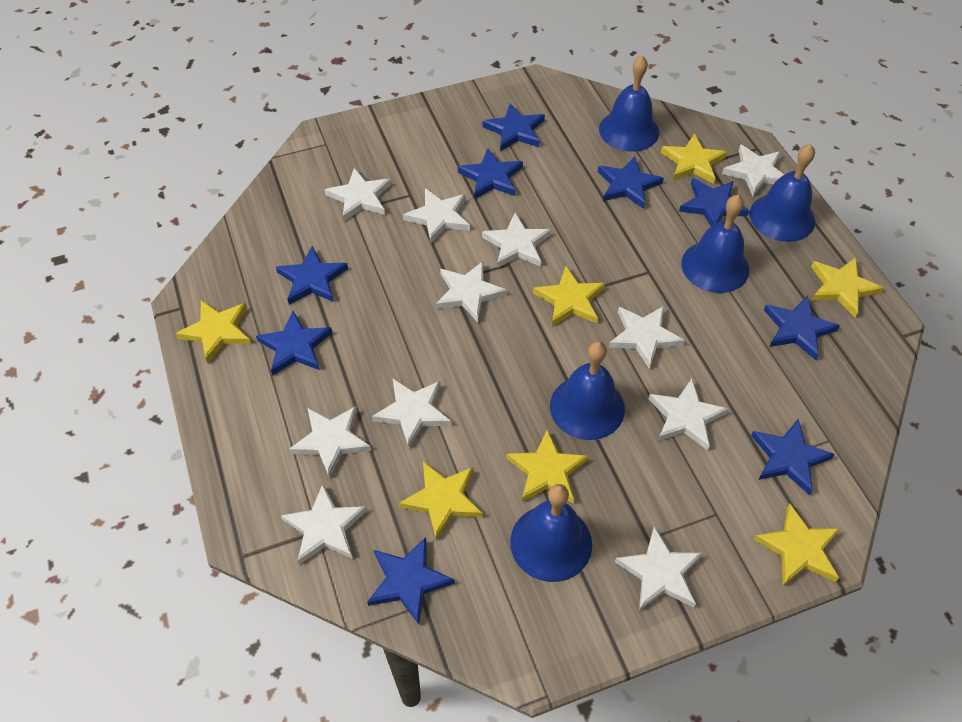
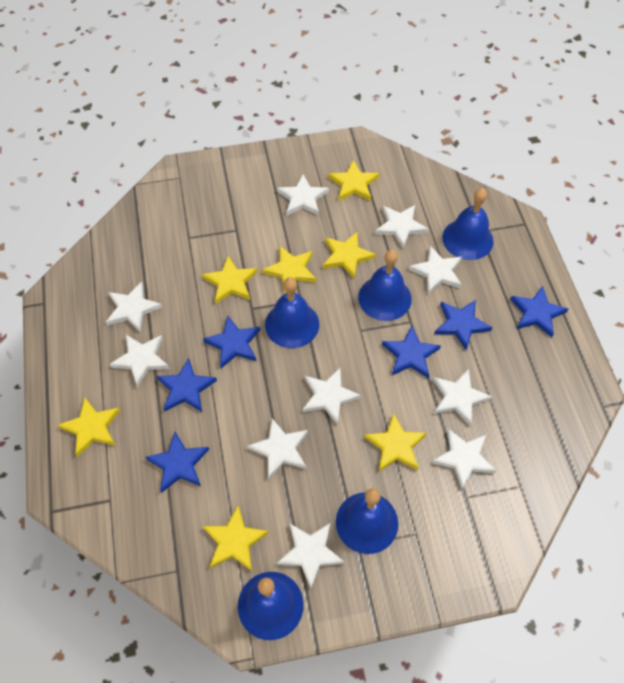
blue star: [256,311,332,376] [276,246,348,304] [367,537,455,625] [458,148,523,199] [483,103,545,151] [598,156,664,209] [679,178,749,226] [751,419,835,495] [764,296,840,360] = 9 -> [145,432,209,493] [157,358,217,412] [203,315,260,368] [382,326,441,378] [434,300,493,350] [510,286,568,337] = 6
white star: [281,484,367,565] [289,406,371,478] [325,168,391,221] [372,379,451,448] [403,188,470,243] [436,261,507,322] [482,213,551,268] [609,306,685,369] [615,527,702,610] [649,379,729,450] [722,144,784,197] = 11 -> [106,282,162,333] [109,335,170,387] [247,418,308,479] [277,174,329,216] [277,522,344,588] [302,368,361,425] [375,205,429,249] [409,246,462,294] [432,429,496,490] [433,369,492,426] = 10

